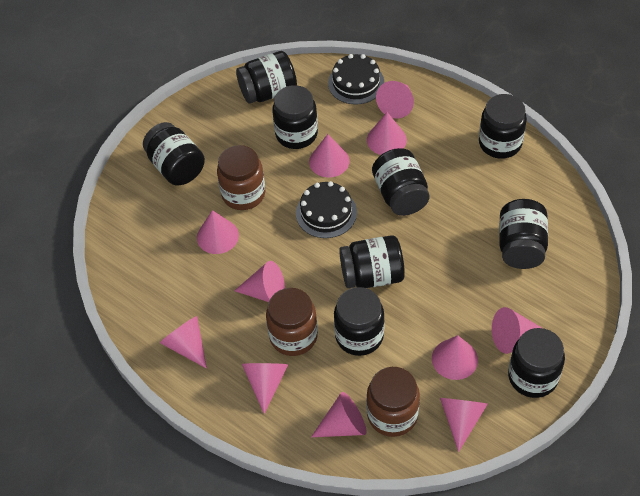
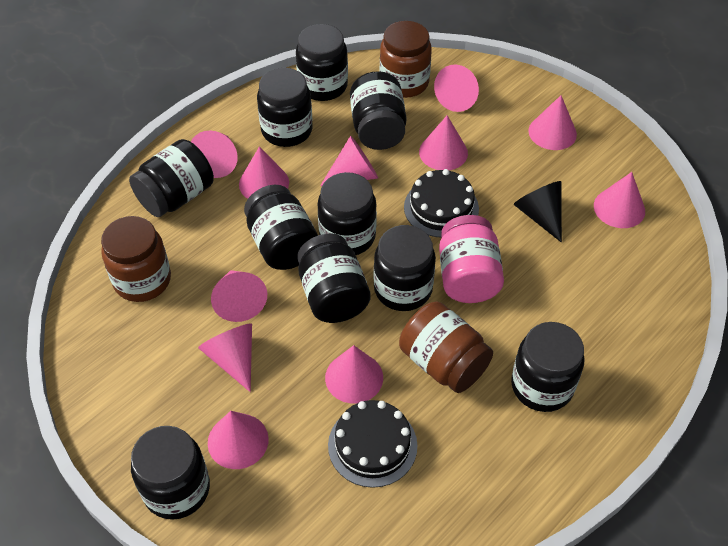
black cone: none = 0 -> [514,181,562,243] = 1
black jar: [143,122,205,185] [236,51,297,103] [272,85,318,149] [334,287,384,356] [339,235,405,288] [372,148,430,216] [479,94,527,159] [499,199,548,269] [508,328,565,398] = 9 -> [129,139,214,217] [131,426,210,520] [244,185,318,270] [257,68,313,147] [296,24,348,101] [297,233,371,323] [318,172,377,255] [350,71,407,150] [373,225,436,311] [511,322,584,412] = 10
pink jar: none = 0 -> [439,215,504,303] = 1

